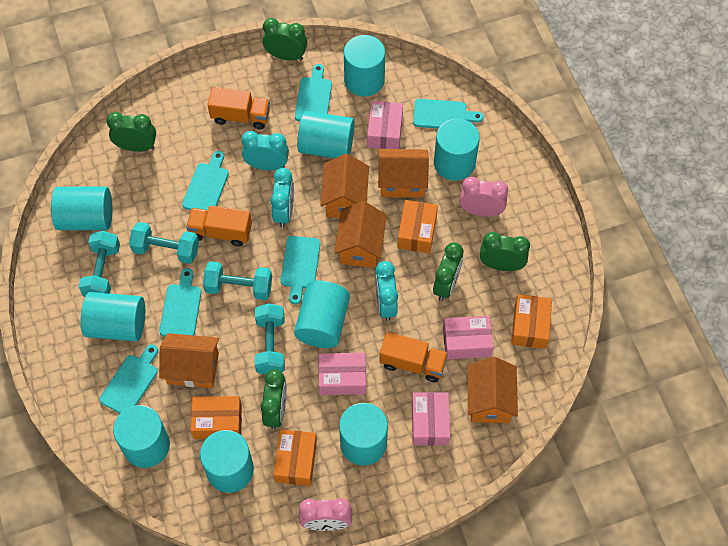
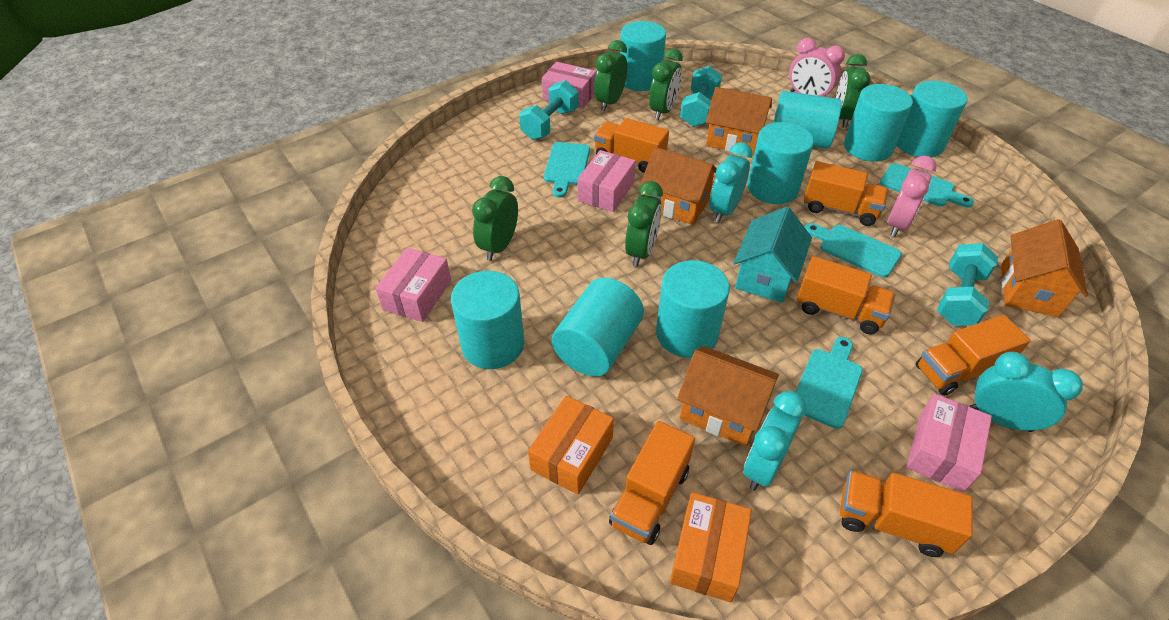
orange box: [191,396,242,439] [273,429,317,486] [397,200,438,253] [511,294,552,349] = 4 -> [528,396,614,494] [670,492,752,602] = 2
orange house: [159,333,219,388] [320,154,369,218] [334,201,387,268] [378,149,429,198] [467,357,518,423] = 5 -> [640,147,717,225] [677,346,779,447] [706,87,772,156] [1001,219,1088,317] = 4
orange truck: [186,205,252,246] [208,87,270,130] [379,332,448,382] = 3 -> [594,118,669,173] [609,421,695,545] [797,256,895,334] [804,161,889,226] [840,471,973,557] [916,315,1031,396] = 6
turquoise cutting board: [99,344,158,414] [159,268,202,337] [182,151,229,211] [281,236,320,305] [295,64,332,122] [413,99,484,129] = 6 -> [544,142,590,198] [796,337,863,429] [805,223,902,278] [880,163,974,207] = 4
turquoise cylinder: [51,187,112,230] [81,292,145,341] [113,405,170,468] [200,430,254,493] [294,280,350,348] [297,111,354,158] [339,403,388,465] [344,35,385,97] [434,119,480,181] = 9 -> [451,271,524,369] [552,278,644,376] [620,21,666,91] [656,260,730,358] [748,122,814,204] [773,91,842,149] [844,84,913,162] [897,81,967,158] = 8
turquoise dumbbell: [79,231,120,297] [129,222,199,264] [203,261,272,300] [255,303,285,375] = 4 -> [519,80,578,140] [680,66,722,127] [937,243,998,326] = 3
turquoise house: none = 0 -> [734,207,812,303] = 1

